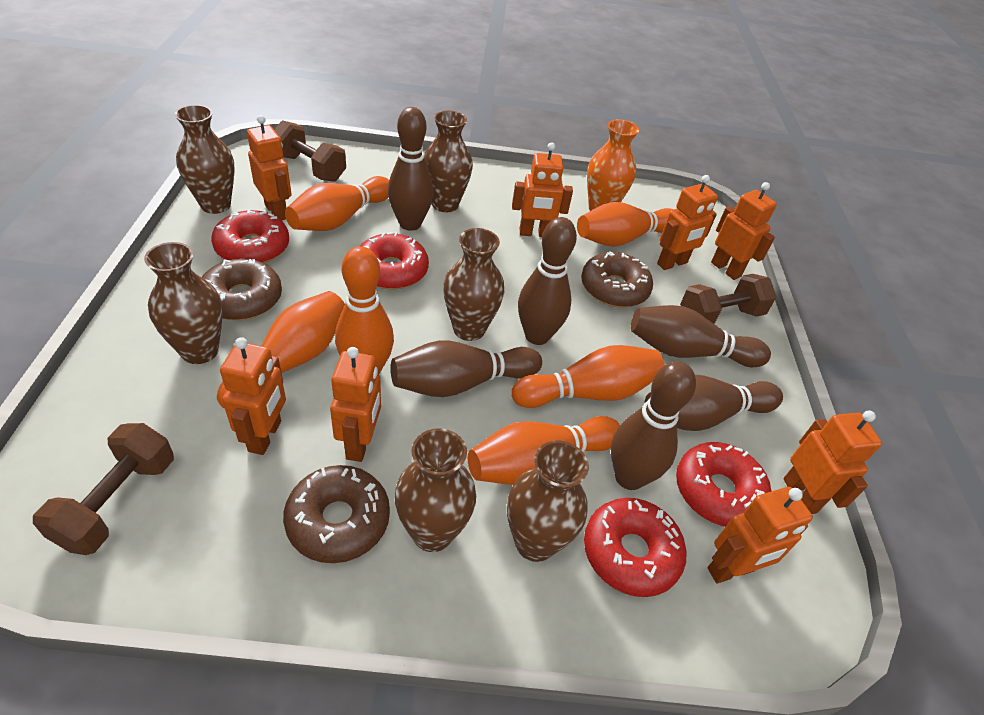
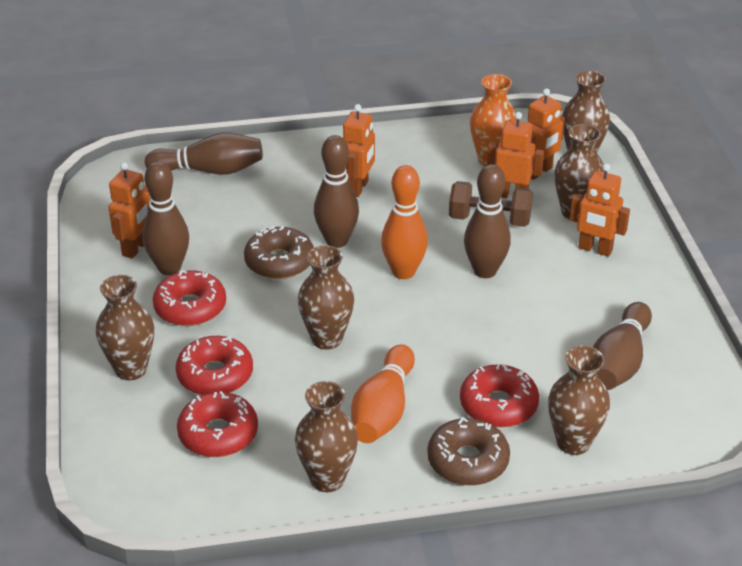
brown bowling pin: [388,107,434,231] [391,340,542,397] [518,217,577,345] [611,362,696,490] [631,305,771,367] [645,375,783,431] = 6 -> [142,161,189,275] [145,132,263,175] [314,135,359,248] [464,164,511,278] [593,302,652,390] = 5
brown donut: [202,259,282,320] [283,465,390,563] [581,251,653,308] = 3 -> [244,226,314,279] [427,417,510,486] = 2
brown dumbbell: [33,423,174,555] [274,120,346,182] [680,274,776,324] = 3 -> [449,181,533,227] = 1
orange bowling pin: [217,291,345,409] [285,176,389,231] [335,246,394,375] [468,416,620,485] [512,345,664,408] [577,202,673,246] = 6 -> [351,344,415,443] [381,165,428,279] = 2
orange robot: [220,337,286,455] [247,115,291,220] [330,347,381,462] [512,142,573,237] [657,175,718,270] [708,487,813,583] [711,182,777,280] [784,410,882,514] = 8 -> [108,162,150,259] [343,104,375,197] [487,112,544,198] [528,88,565,180] [569,163,630,257] = 5

